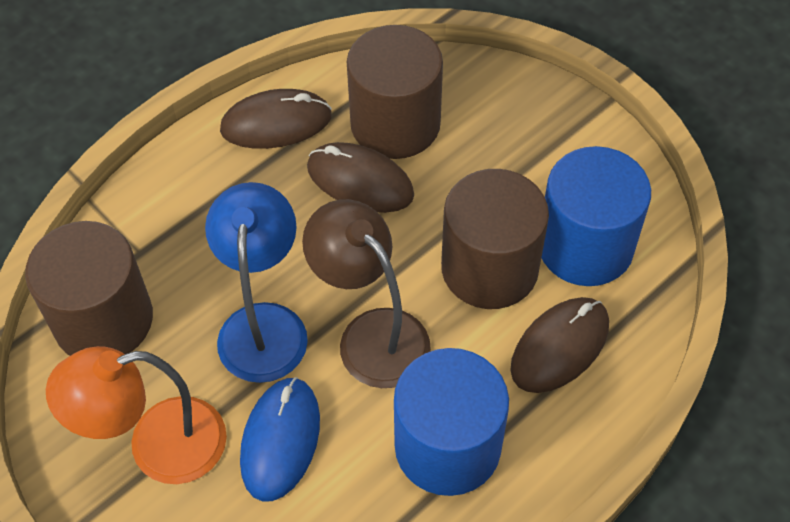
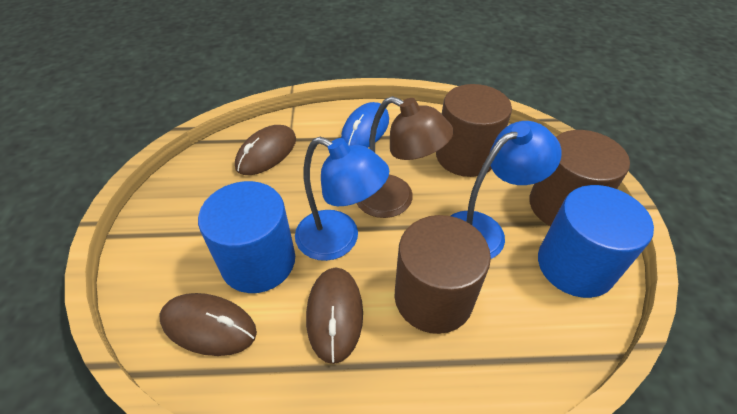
blue lamp: [205,182,308,383] = 1 -> [295,137,389,261] [451,121,562,259] = 2
orange lamp: [46,346,227,484] = 1 -> none = 0

